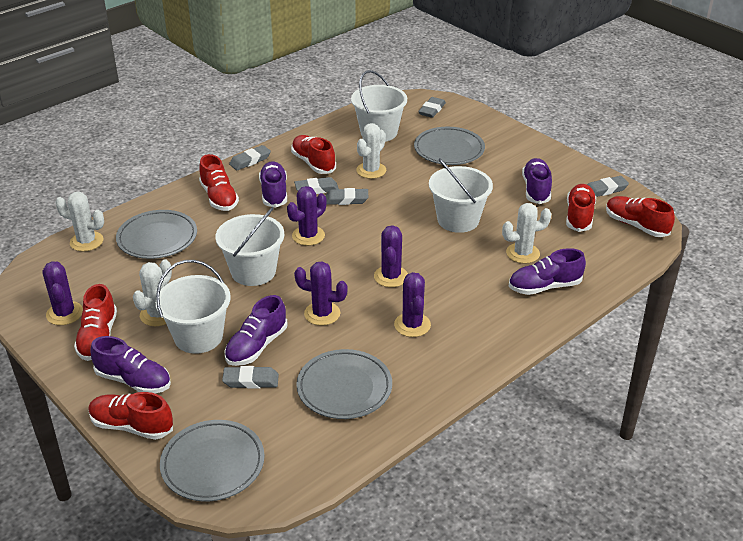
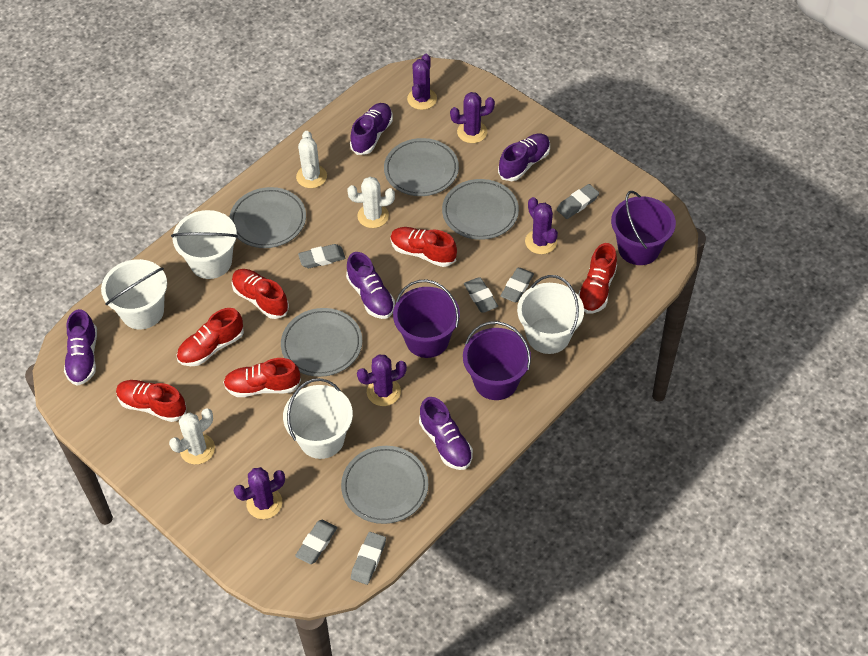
grey plate: [116,210,197,259] [160,420,265,502] [296,349,392,419] [414,127,485,165] = 4 -> [229,187,306,248] [281,308,362,377] [341,446,428,524] [384,138,459,196] [442,179,519,240] = 5
purple bucket: none = 0 -> [393,279,460,358] [463,321,531,400] [611,191,676,265] = 3
white cactus: [55,192,104,251] [133,259,172,326] [356,123,386,179] [502,203,551,264] = 4 -> [169,408,215,465] [296,131,327,188] [347,177,395,228] = 3

